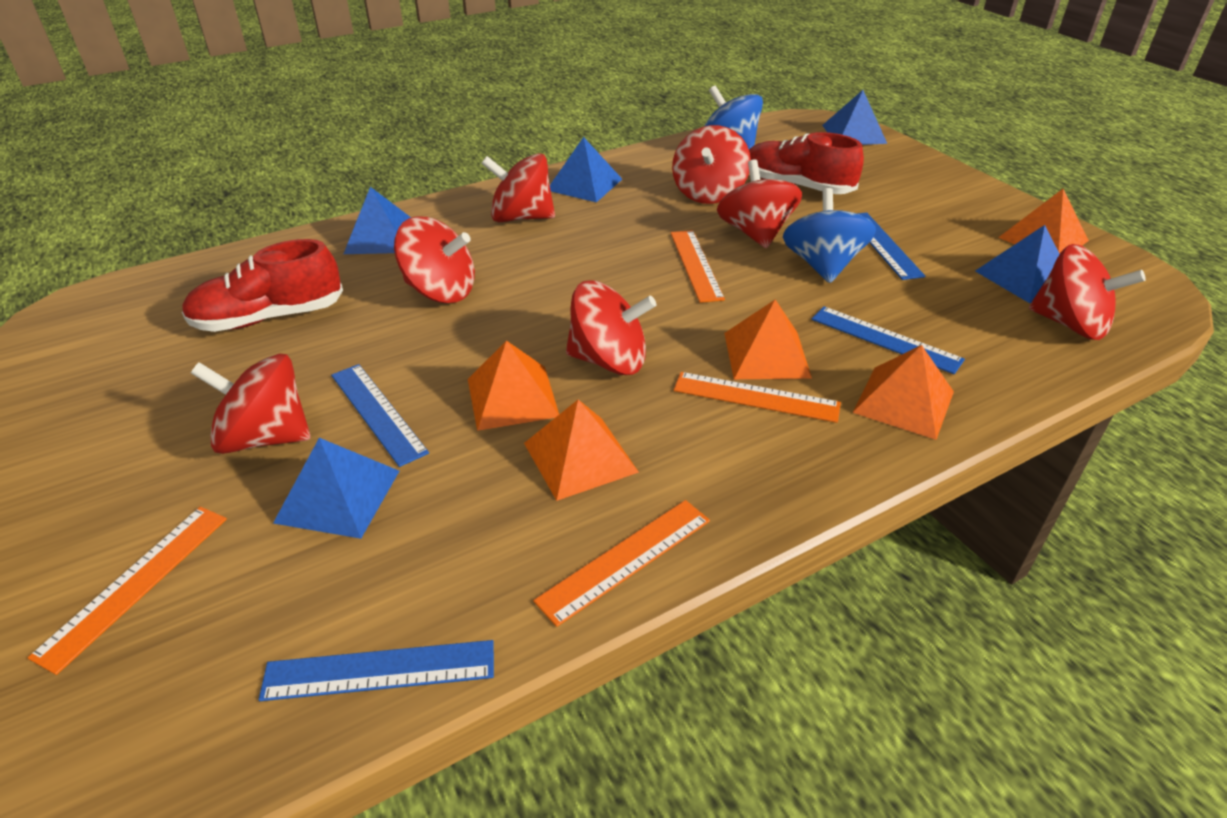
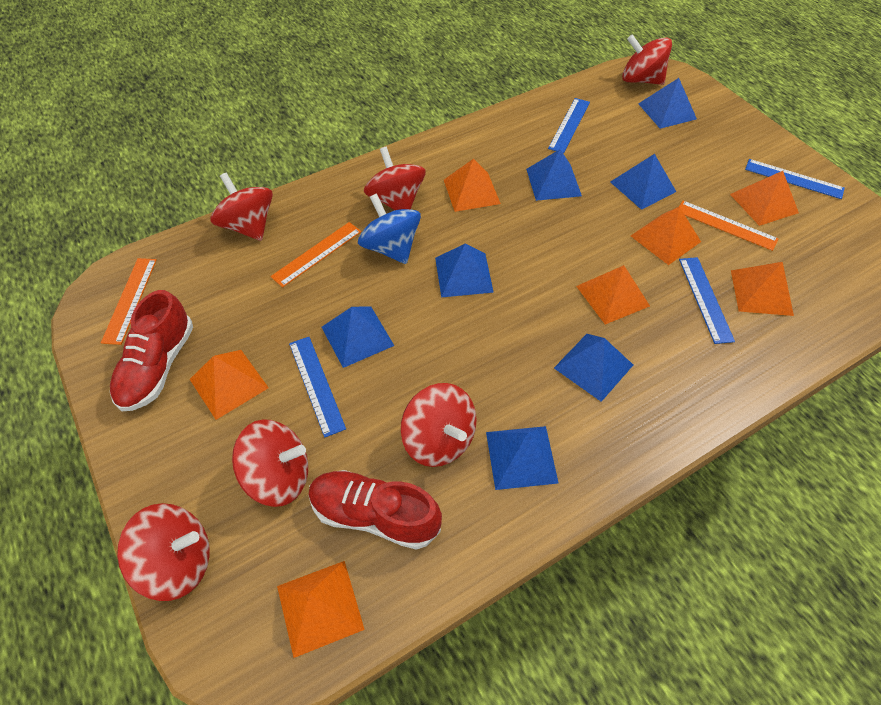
blue pyramid: [273,438,399,539] [344,187,411,254] [550,137,622,203] [822,90,887,145] [975,225,1060,303] = 5 -> [322,307,394,368] [435,243,494,297] [486,426,558,490] [526,149,582,201] [554,334,633,402] [610,154,676,210] [638,78,697,129] = 7
blue spinning top: [704,85,763,149] [783,188,876,283] = 2 -> [358,193,421,264] = 1
orange pyramid: [468,340,559,431] [524,400,639,501] [724,299,812,379] [853,345,954,440] [998,189,1089,253] = 5 -> [189,350,269,420] [277,561,365,658] [444,159,501,212] [576,265,650,324] [631,207,701,265] [730,171,799,226] [731,262,794,316] = 7
orange ruler: [28,507,227,675] [533,500,710,627] [670,230,725,303] [674,372,841,423] = 4 -> [101,258,157,345] [270,222,361,287] [679,201,779,251] = 3
red spinning top: [191,353,310,454] [394,216,475,303] [481,153,555,222] [566,280,656,375] [672,125,751,204] [717,159,802,249] [1029,244,1146,340] = 7 -> [117,503,210,601] [211,173,273,241] [232,419,308,507] [364,147,426,210] [401,383,477,467] [622,34,672,85] = 6

